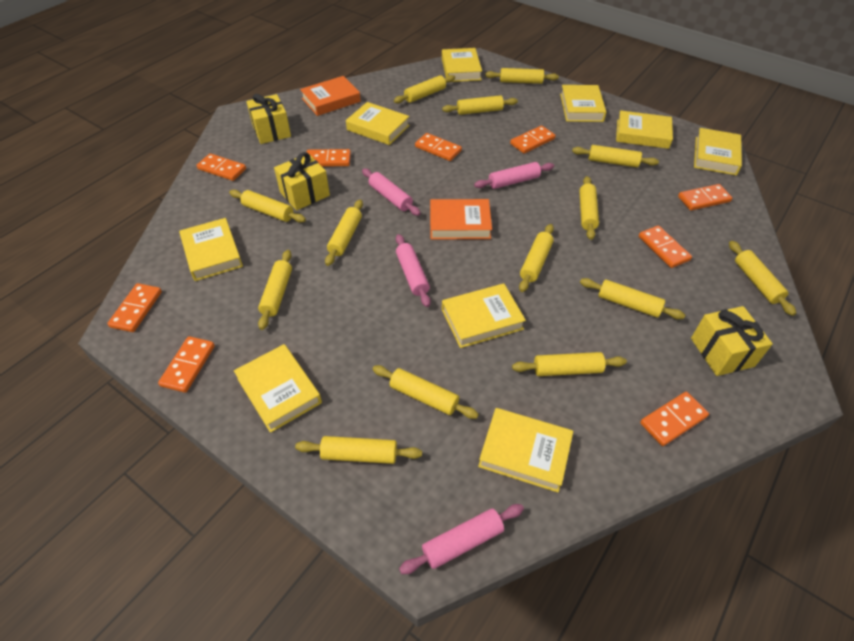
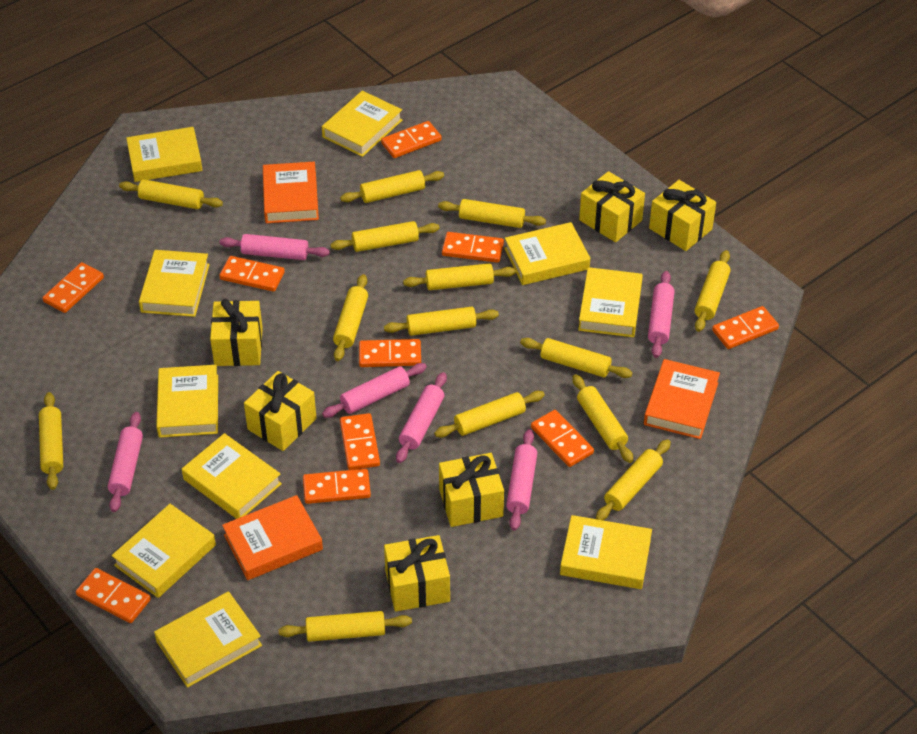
orange book: [300,76,361,116] [430,199,492,239] = 2 -> [222,495,323,580] [263,162,319,223] [644,359,720,439] = 3
orange domino: [107,283,162,332] [158,336,215,393] [196,153,246,181] [306,149,351,167] [415,133,462,161] [510,126,556,153] [639,226,692,268] [640,392,709,446] [678,184,732,210] = 9 -> [43,262,104,313] [76,568,151,623] [219,256,285,292] [303,469,371,504] [340,413,380,470] [359,339,421,367] [381,121,442,158] [442,232,504,263] [531,410,594,467] [712,306,779,349] = 10
pink rolling pin: [362,168,421,216] [396,234,431,307] [399,504,524,574] [474,162,554,189] = 4 -> [108,412,143,512] [219,234,330,260] [322,363,427,418] [396,372,447,463] [506,429,537,531] [648,271,675,358] = 6
yellow book: [179,218,243,281] [234,344,322,433] [346,102,410,145] [442,48,482,82] [442,283,526,348] [478,408,573,492] [560,85,606,122] [616,110,673,149] [694,128,742,175] = 9 -> [112,504,216,598] [126,127,203,182] [139,250,210,317] [154,591,262,688] [156,365,218,438] [182,433,282,519] [322,91,402,157] [504,222,590,285] [560,515,652,589] [578,267,643,337] = 10
yellow gift: [246,94,291,144] [274,152,330,210] [691,306,773,376] = 3 -> [210,299,263,366] [244,371,317,451] [384,535,450,612] [439,453,504,527] [579,171,645,242] [649,180,716,251] = 6

